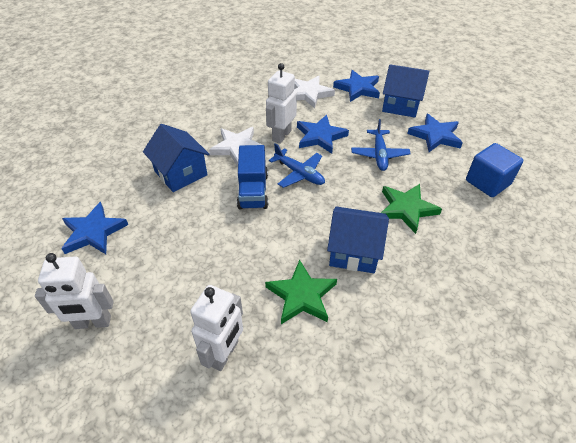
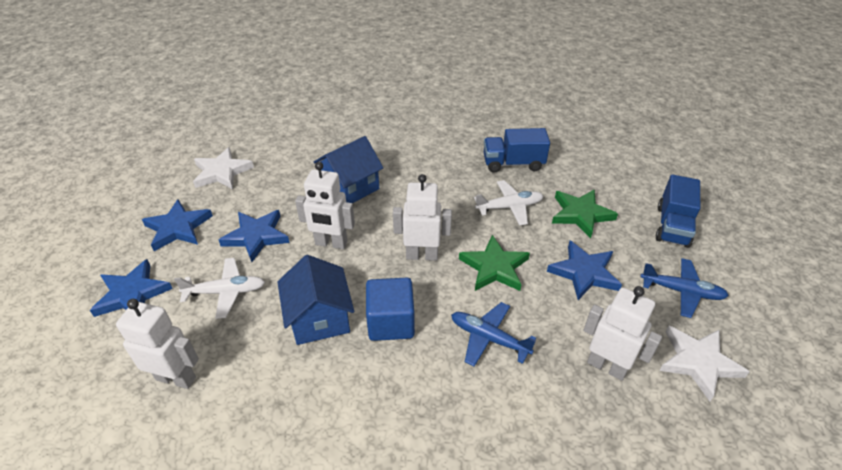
blue house: [143,124,210,192] [327,207,389,273] [382,64,429,118] = 3 -> [277,255,354,345] [314,136,383,203] = 2
blue truck: [237,145,268,210] = 1 -> [484,128,550,173] [656,174,700,248] = 2
white plane: none = 0 -> [174,258,265,319] [474,180,543,226] = 2
white robot: [35,253,114,329] [190,285,243,371] [266,63,297,144] = 3 -> [116,299,199,389] [295,162,355,249] [393,174,452,261] [584,286,662,381] = 4

